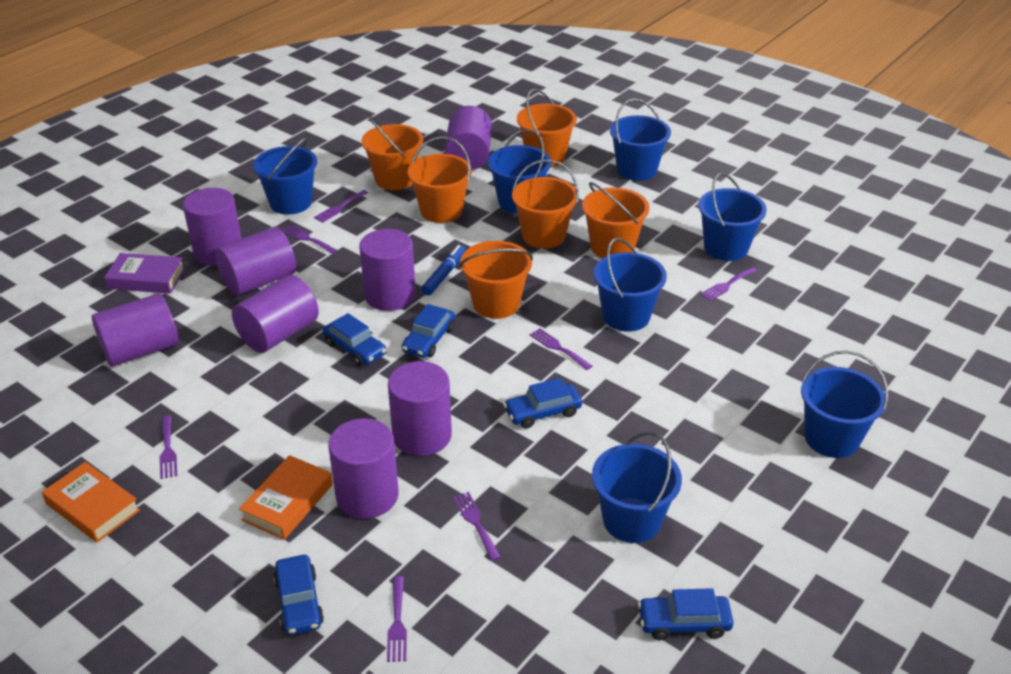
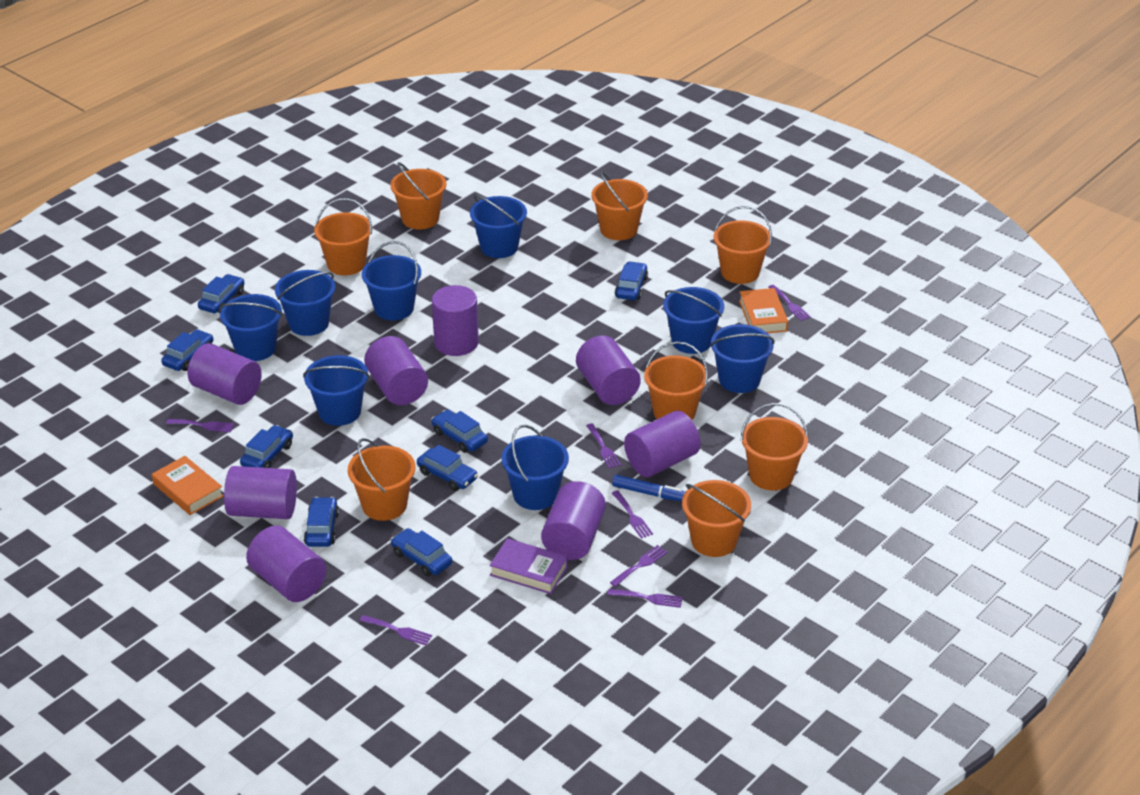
blue bucket: [253,137,317,215] [488,129,551,213] [592,431,682,543] [593,238,667,332] [610,99,671,181] [698,173,767,261] [801,351,888,458] = 7 -> [219,294,282,361] [275,270,335,336] [303,355,369,426] [362,241,421,320] [470,195,527,258] [501,425,569,510] [663,287,724,354] [710,324,774,393] = 8
blue car: [273,555,324,635] [323,313,387,366] [402,304,455,358] [503,378,582,428] [638,588,734,640] = 5 -> [161,329,213,371] [198,274,244,313] [240,425,293,468] [304,497,339,547] [391,528,452,576] [417,445,478,491] [431,410,488,453] [615,261,648,300] = 8
orange bucket: [361,116,423,190] [408,136,472,223] [459,241,533,319] [512,159,579,248] [517,89,577,167] [582,182,649,258] = 6 -> [314,198,372,275] [348,438,415,521] [390,162,446,230] [592,172,648,240] [644,341,708,420] [682,480,751,557] [713,206,772,284] [741,403,809,490] = 8

